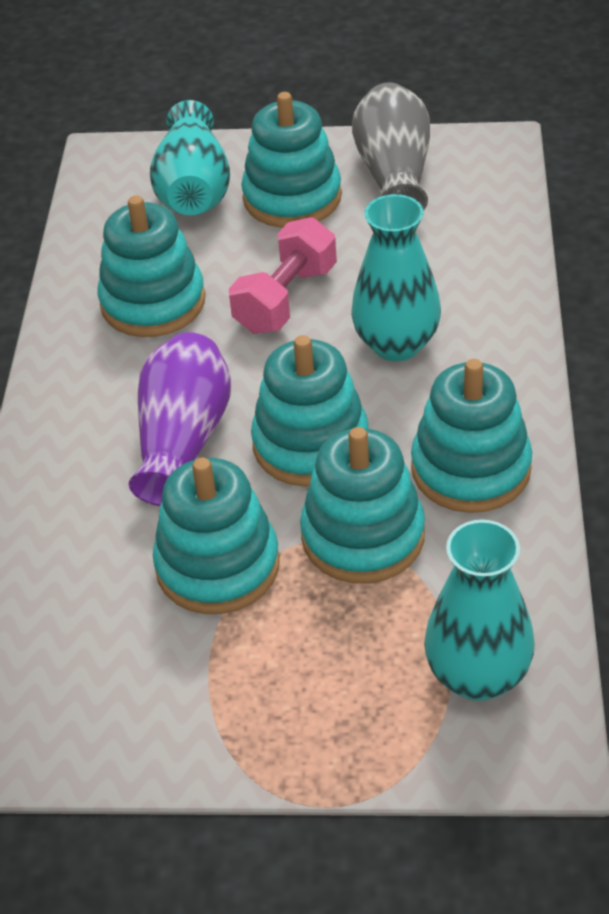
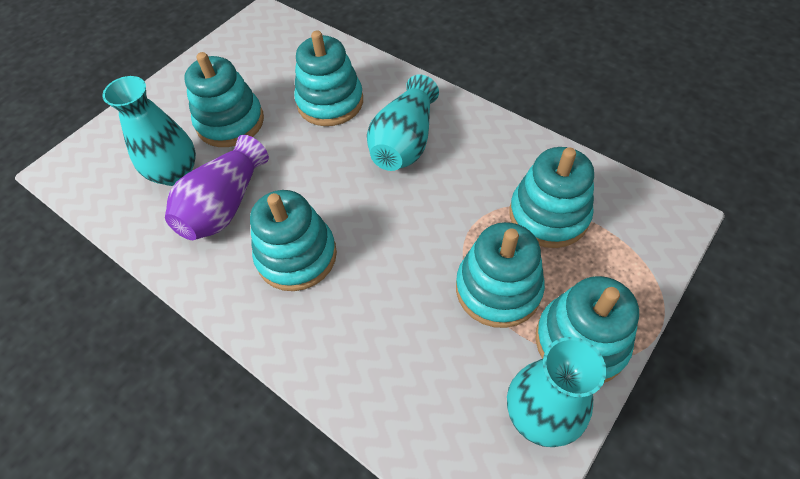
grey vase: [352,82,430,210] = 1 -> none = 0
pink dumbbell: [229,217,337,334] = 1 -> none = 0

